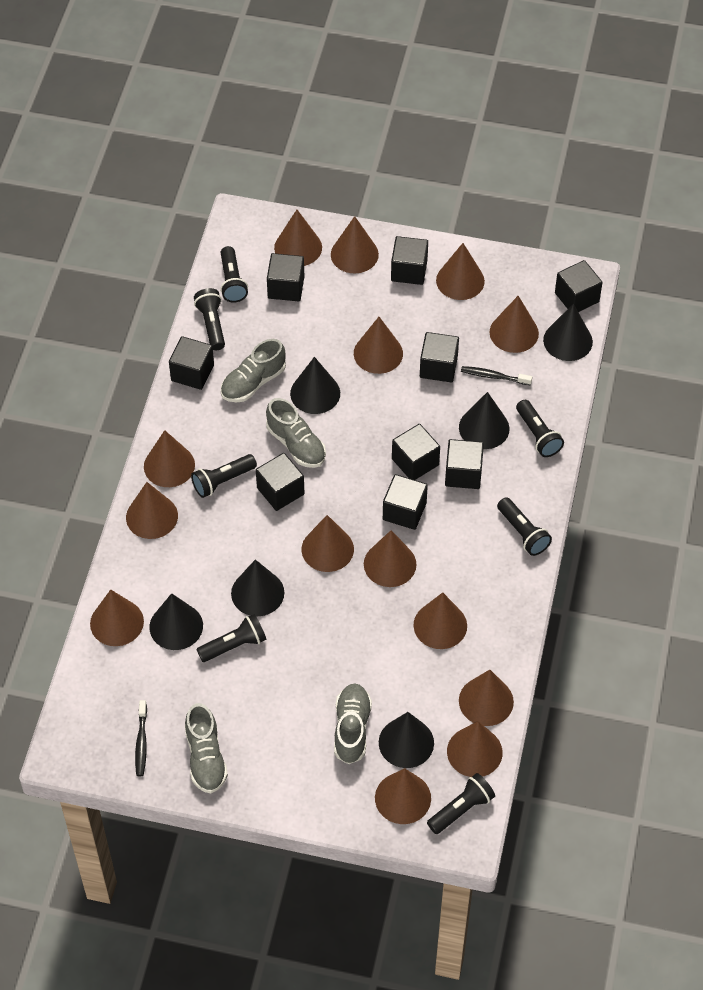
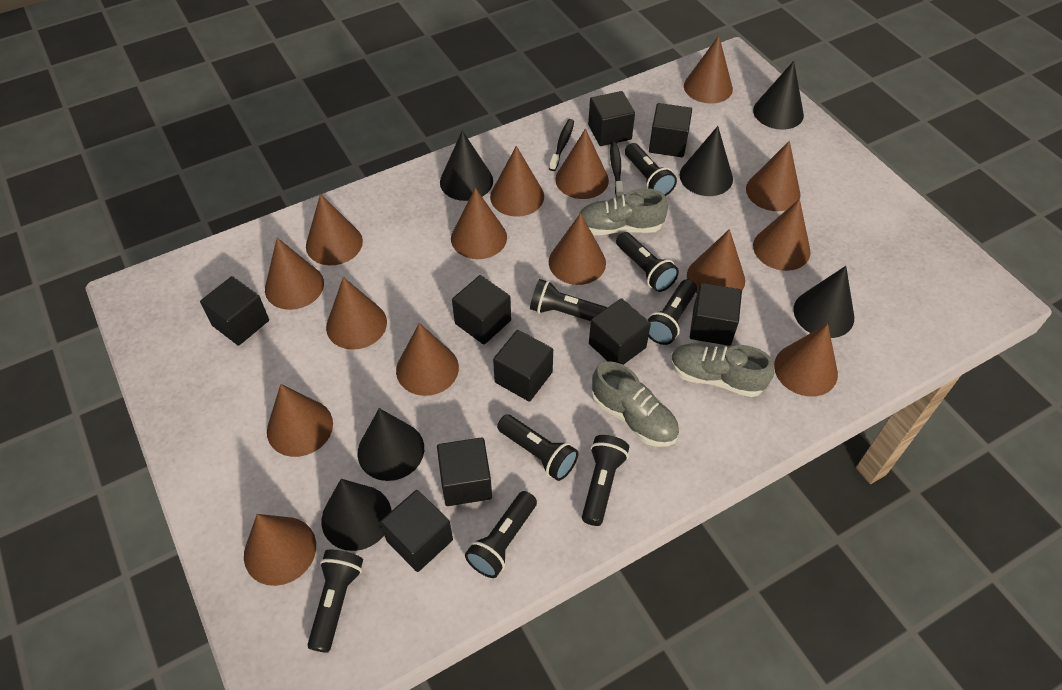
black flashlight: [191,454,257,498] [194,288,225,350] [196,614,266,662] [220,246,248,303] [427,773,495,834] [497,497,552,556] [516,400,564,457] = 7 -> [307,550,363,653] [465,491,537,578] [497,414,578,481] [530,279,608,321] [582,435,629,526] [616,232,679,292] [625,143,677,196] [647,279,697,345] = 8
brown cone: [90,589,144,646] [126,482,178,539] [144,430,195,487] [274,210,322,266] [302,515,354,572] [331,216,379,274] [354,317,403,374] [364,530,416,587] [375,768,431,824] [414,592,467,649] [436,243,485,300] [447,721,503,777] [459,670,514,726] [489,296,539,353] = 14 -> [244,514,316,586] [265,238,324,310] [267,384,333,457] [306,194,363,265] [326,277,387,350] [396,323,459,396] [451,188,507,259] [490,146,544,217] [549,213,606,285] [555,129,609,199] [684,36,733,104] [687,229,745,294] [746,141,801,211] [753,199,810,271] [774,324,838,397] = 15
grey shoe: [185,703,228,793] [221,339,286,403] [266,398,326,468] [334,684,372,764] = 4 -> [578,188,668,235] [592,361,679,447] [670,343,774,397] = 3

